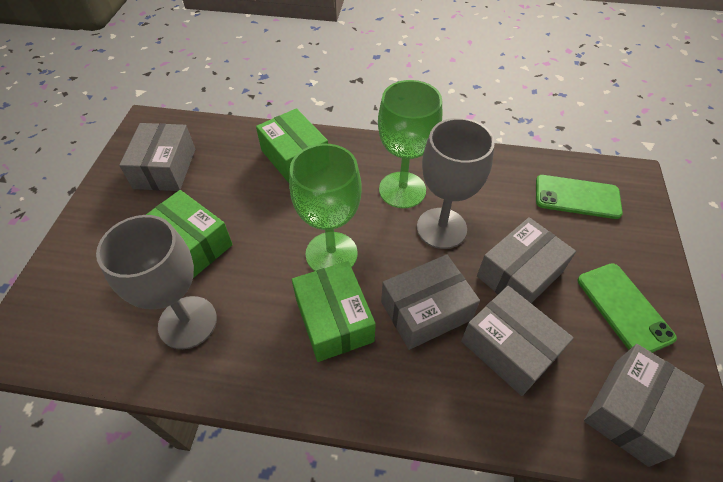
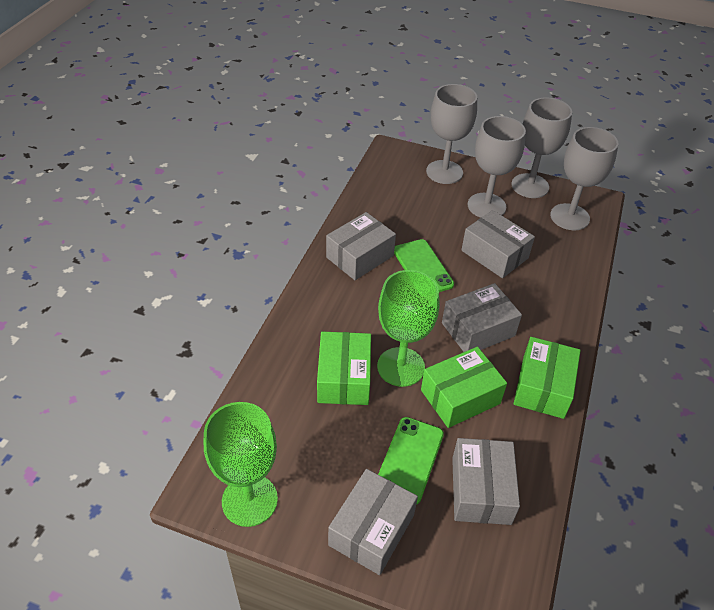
grey goblet: [96,215,217,349] [417,118,495,249] = 2 -> [426,84,477,184] [468,116,526,218] [511,97,572,198] [550,127,619,230] = 4

